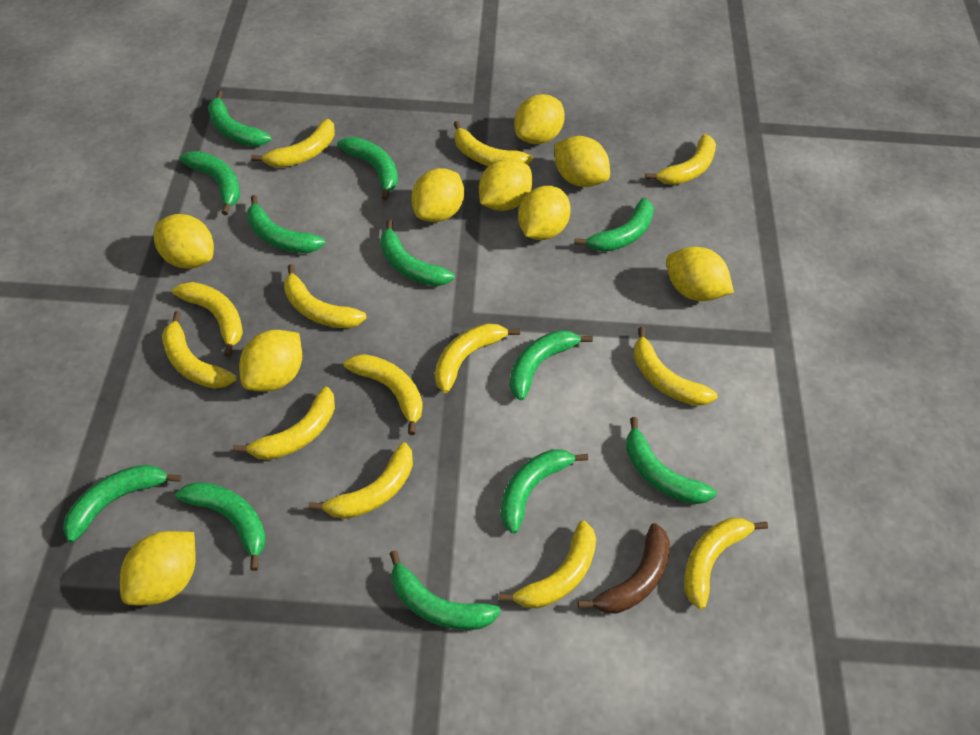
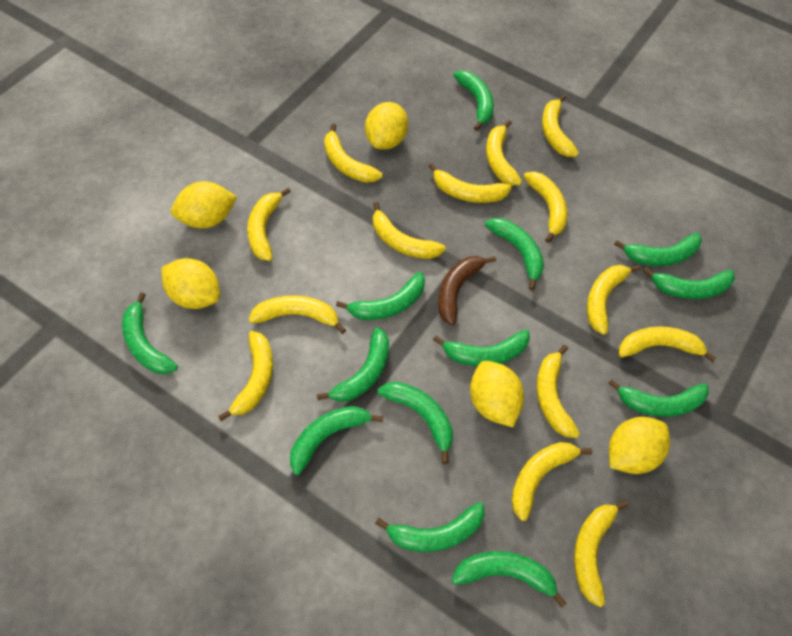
green banana: [63,465,182,543] [175,482,266,571] [179,151,240,215] [208,91,271,147] [247,195,325,253] [337,137,398,200] [380,220,454,286] [389,550,501,630] [500,449,588,534] [509,330,593,400] [574,198,654,252] [626,417,717,504] = 12 -> [122,292,178,374] [290,406,383,475] [317,327,389,402] [336,272,425,320] [375,502,485,552] [377,382,453,464] [433,329,530,366] [451,551,567,608] [453,70,494,131] [485,218,544,290] [608,379,709,417] [614,232,702,266] [643,267,735,299] = 13
yellow banana: [162,311,236,389] [172,282,243,357] [233,387,335,460] [251,119,335,168] [284,264,367,328] [308,442,413,519] [344,354,423,435] [435,323,520,393] [454,121,533,166] [498,520,596,609] [634,327,718,406] [645,134,716,185] [684,518,768,610] = 13 -> [218,331,273,421] [247,188,291,261] [249,295,346,334] [324,123,382,183] [373,202,446,259] [428,163,512,203] [486,120,522,185] [511,442,592,521] [523,172,567,243] [536,345,580,438] [542,94,579,157] [574,500,629,607] [587,265,641,335] [619,326,717,362] = 14
yellow lemon: [120,531,196,605] [154,214,214,269] [239,330,302,392] [411,168,464,222] [479,158,532,211] [514,94,565,144] [518,186,571,240] [554,136,610,187] [666,247,734,301] = 9 -> [161,258,220,309] [171,182,237,229] [365,102,408,150] [470,361,524,427] [609,417,670,474] = 5

